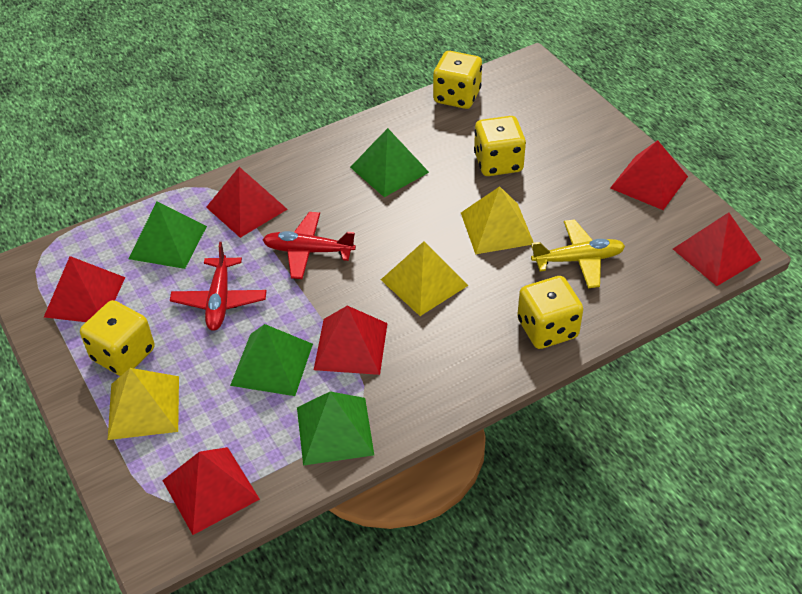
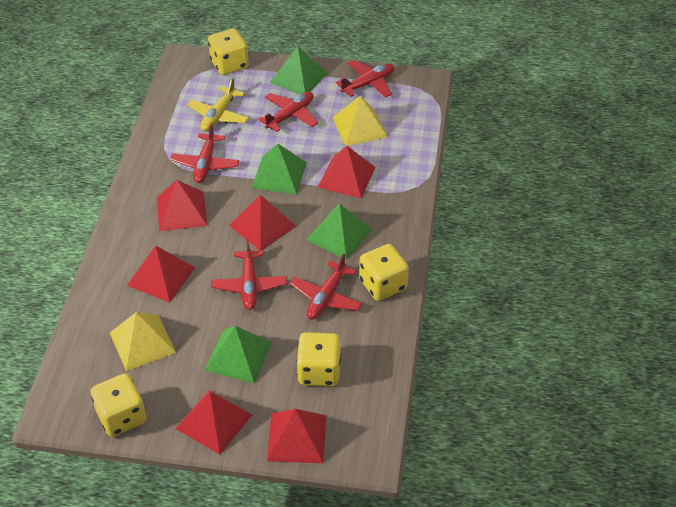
red plane: [170,242,267,331] [263,212,356,279] = 2 -> [170,122,239,183] [211,239,287,310] [258,91,318,132] [290,253,362,320] [336,60,394,98] = 5
yellow pyramid: [108,368,179,440] [381,241,469,316] [461,186,534,254] = 3 -> [110,312,176,371] [332,95,388,146] = 2

